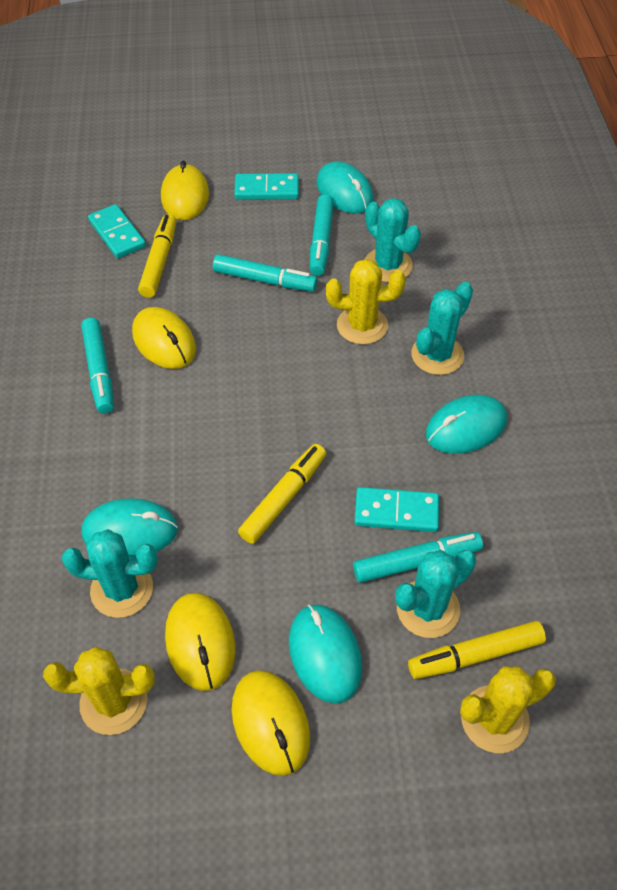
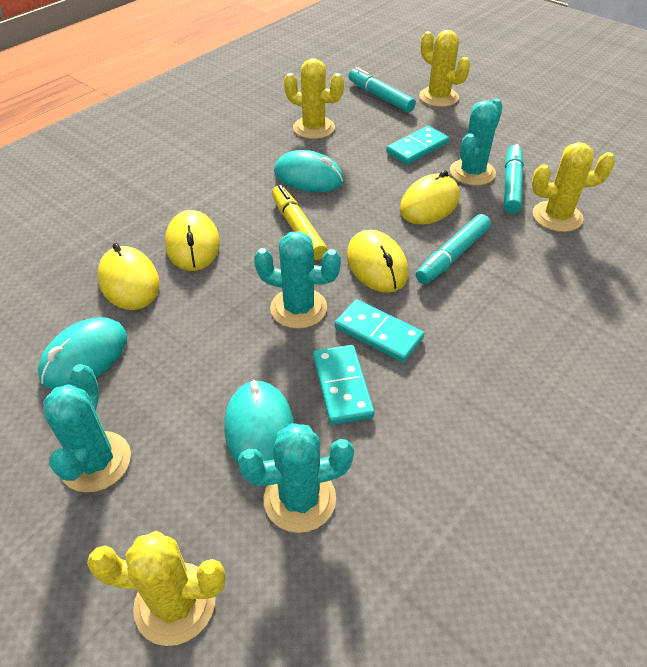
turquoise marker: [81,318,114,414] [213,254,318,292] [310,194,334,276] [353,532,483,583] = 4 -> [348,67,416,113] [416,214,491,284] [504,144,524,214] = 3
turquoise mouse: [81,498,178,555] [289,605,362,704] [316,161,374,213] [426,395,507,454] = 4 -> [38,317,127,390] [224,380,294,465] [274,150,344,192] = 3
yellow cactus: [43,647,155,735] [326,259,406,345] [460,666,556,753] = 3 -> [87,531,226,646] [284,59,344,139] [419,30,470,107] [532,142,615,232] = 4
yellow marker: [138,214,176,298] [238,444,327,544] [408,621,546,679] = 3 -> [272,185,327,260] = 1

